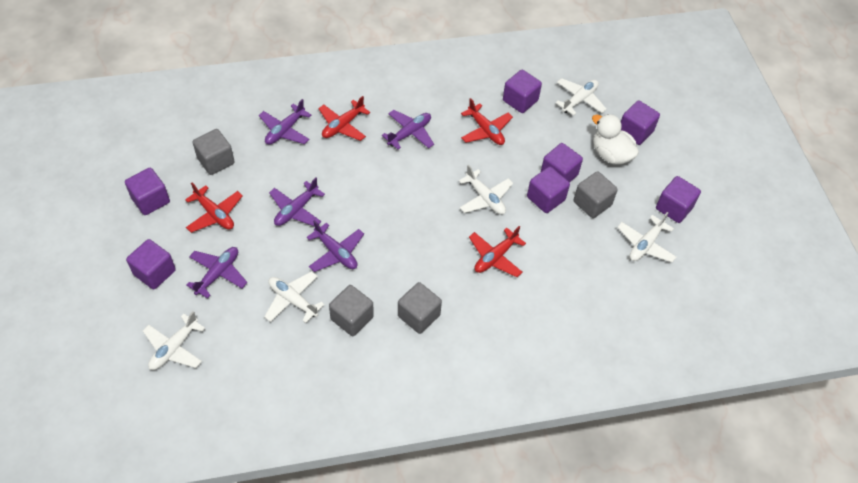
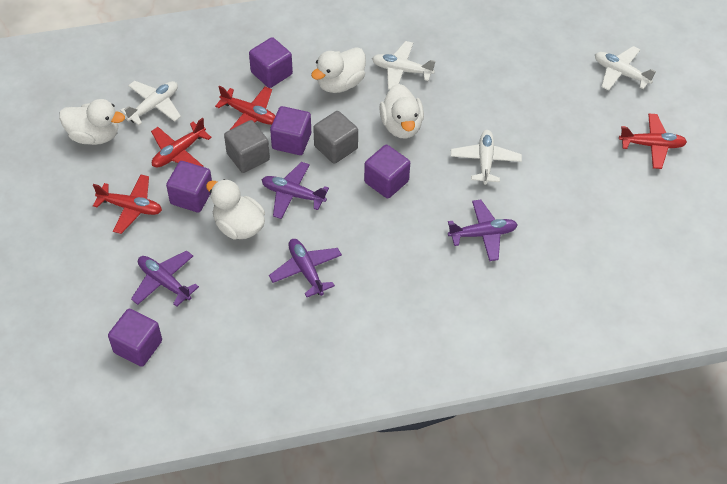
grey cube: [192,129,235,175] [329,285,374,336] [398,282,442,334] [574,171,618,218] = 4 -> [224,120,270,173] [313,111,358,164] = 2
purple cube: [125,168,170,215] [126,239,176,290] [503,70,542,113] [527,166,570,213] [541,143,583,183] [621,100,660,145] [656,176,701,223] = 7 -> [108,309,162,367] [166,161,212,212] [249,37,293,88] [270,106,311,155] [364,145,410,199] = 5
purple plane: [186,247,247,298] [259,99,311,145] [269,178,325,226] [306,220,364,272] [382,110,434,149] = 5 -> [131,251,199,307] [262,162,329,219] [269,239,342,297] [448,199,518,261] = 4
white duck: [592,114,639,165] = 1 -> [59,99,125,145] [206,179,265,239] [311,47,366,93] [379,84,424,138] = 4
white plane: [143,311,205,370] [264,271,325,323] [459,165,513,215] [556,78,607,116] [618,212,676,262] = 5 -> [120,81,181,125] [372,41,435,90] [450,130,522,185] [595,46,656,91] = 4

